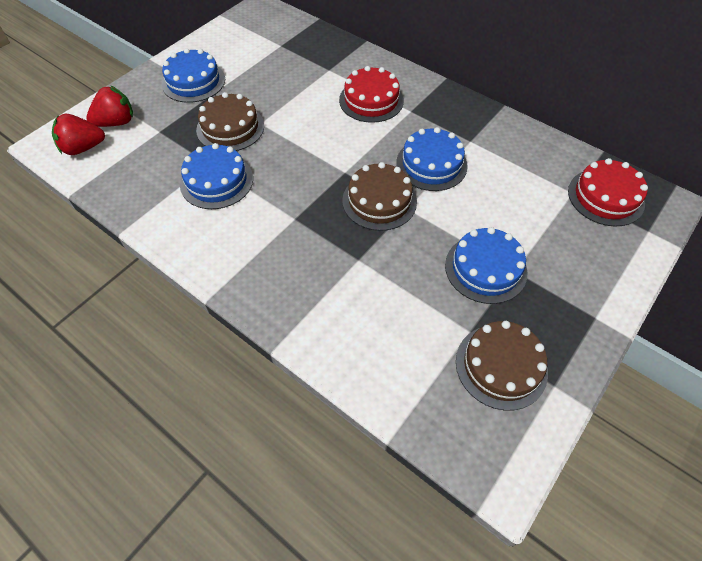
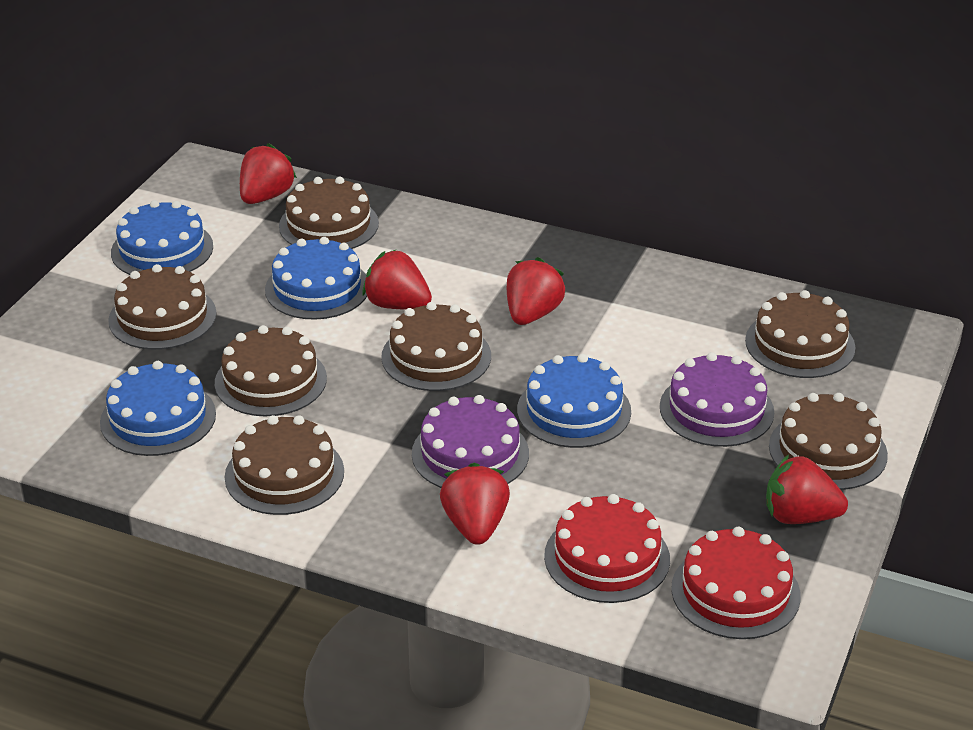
brown cake: [196,92,264,151] [342,162,417,231] [456,321,548,410] = 3 -> [108,264,217,350] [215,325,327,416] [225,415,344,515] [279,177,379,249] [381,302,491,391] [745,290,855,378] [769,393,888,490] = 7
purple cake: none = 0 -> [412,395,529,488] [660,352,774,447] = 2
red strawberry: [52,114,105,155] [86,85,133,127] = 2 -> [240,143,297,204] [362,250,432,309] [440,463,510,545] [507,257,566,325] [766,455,848,524] = 5

